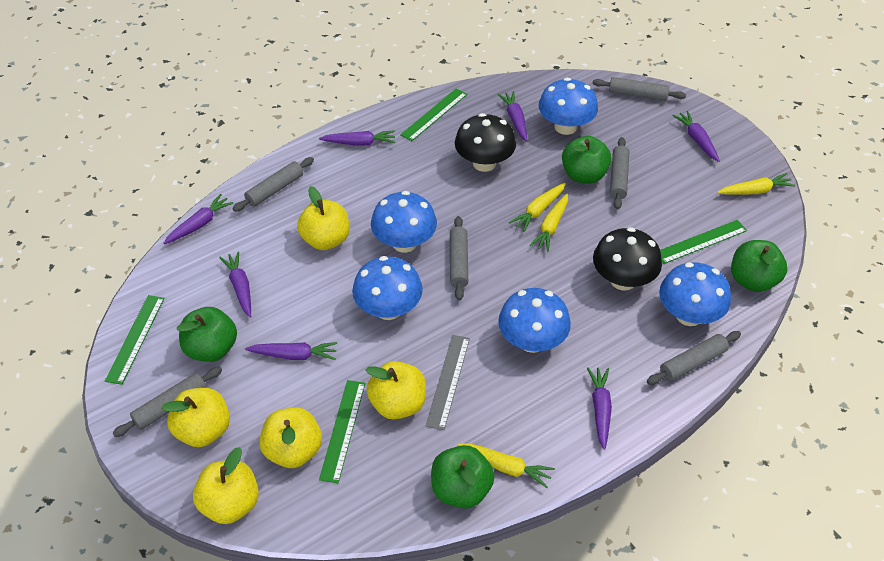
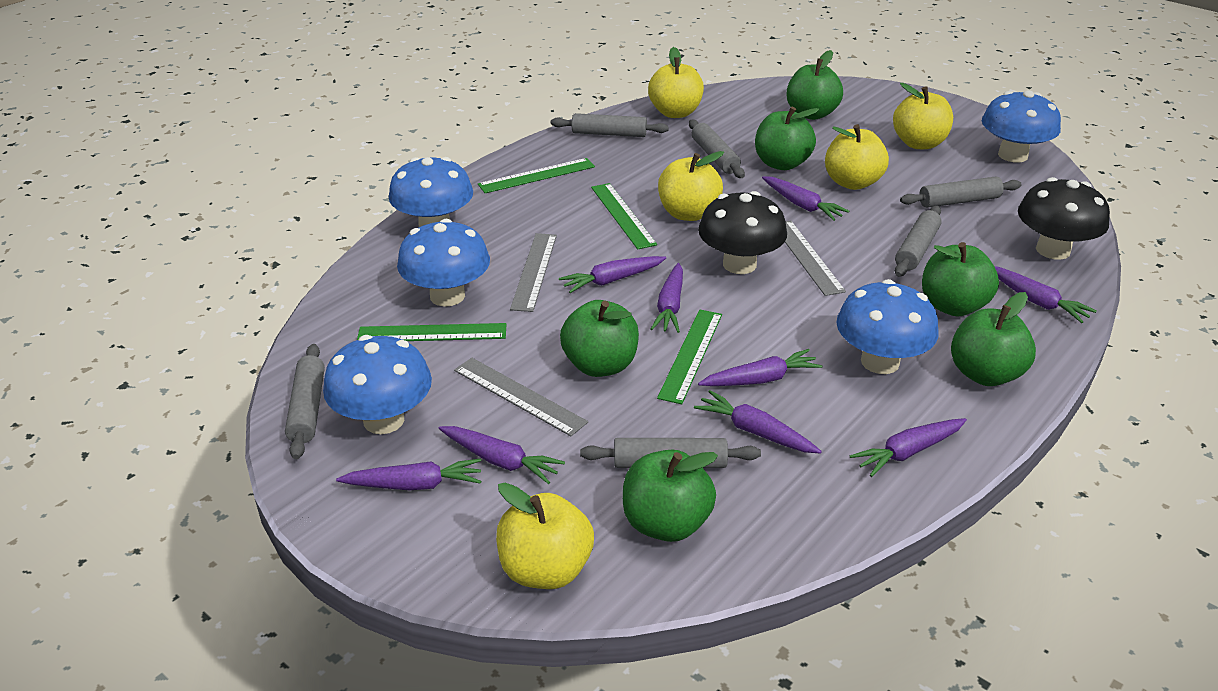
green apple: [177,307,237,362] [431,445,495,509] [562,136,611,184] [731,240,787,292] = 4 -> [560,300,639,377] [623,450,718,542] [755,106,819,170] [786,50,843,120] [922,242,999,316] [951,292,1036,386] = 6
grey ruler: [426,335,470,430] = 1 -> [454,358,588,436] [510,233,557,312] [785,221,846,296] = 3
purple carrot: [163,194,233,244] [219,251,251,317] [245,342,337,360] [319,130,395,146] [497,91,527,141] [587,367,612,450] [673,111,720,162] = 7 -> [336,458,481,490] [439,426,565,484] [559,256,666,293] [651,263,683,333] [694,390,822,454] [698,349,822,386] [762,176,849,221] [850,418,967,477] [994,266,1096,323] = 9
yellow carrot: [458,443,555,488] [509,183,566,232] [530,193,568,252] [717,173,795,195] = 4 -> none = 0

